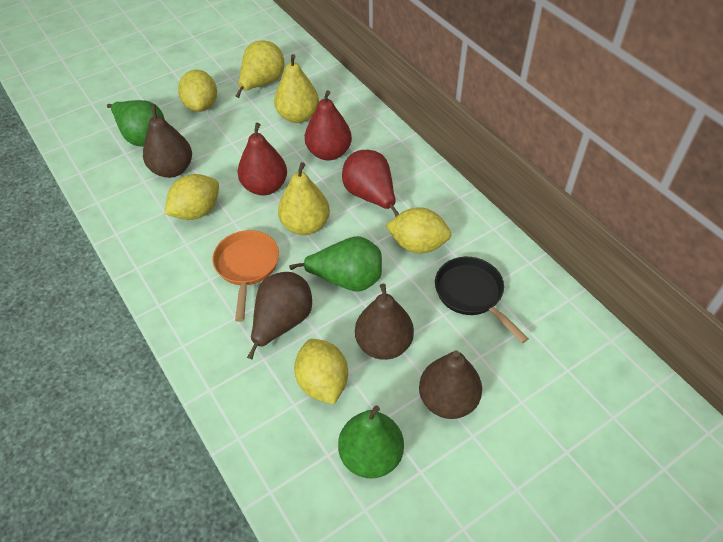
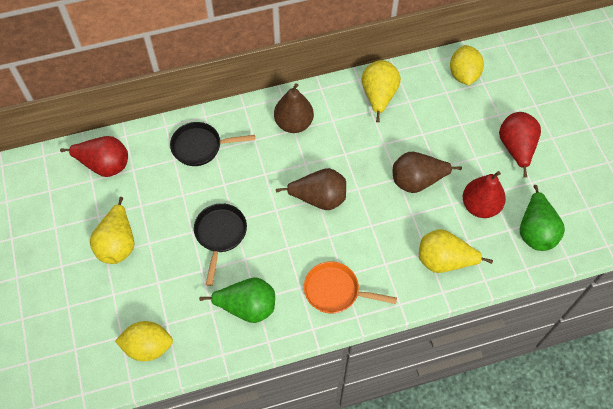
black pan: [435,257,529,343] = 1 -> [170,122,255,166] [194,203,247,286] = 2
brown pear: [143,105,192,178] [247,272,312,360] [355,284,414,360] [419,350,482,419] = 4 -> [274,83,314,133] [276,168,346,210] [393,152,462,193] = 3
green pear: [107,100,164,146] [289,236,382,292] [338,405,404,479] = 3 -> [199,278,275,323] [520,185,565,251] = 2
yellow lemon: [165,174,219,220] [178,70,217,112] [294,339,348,404] [386,207,451,254] = 4 -> [115,321,173,361] [450,45,484,85] = 2

